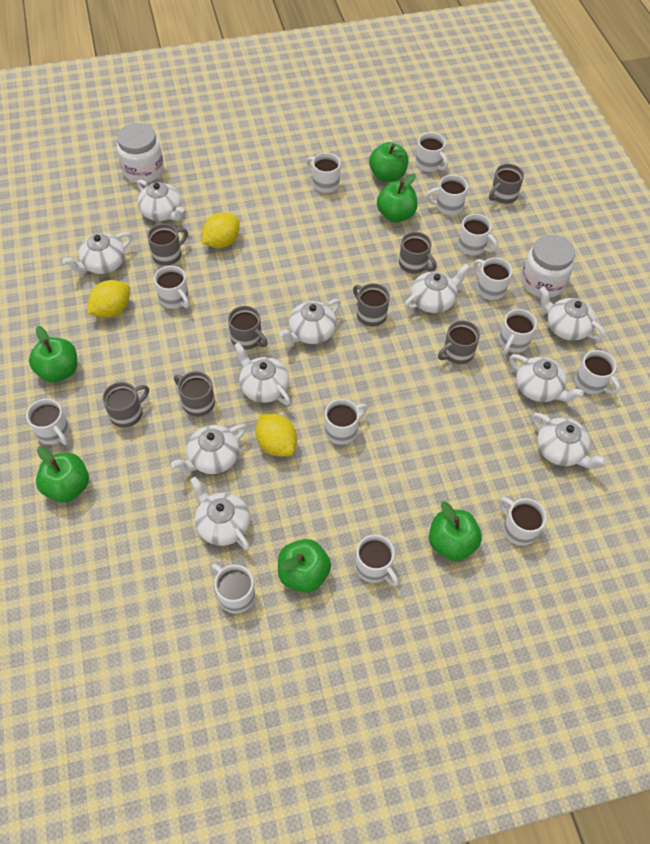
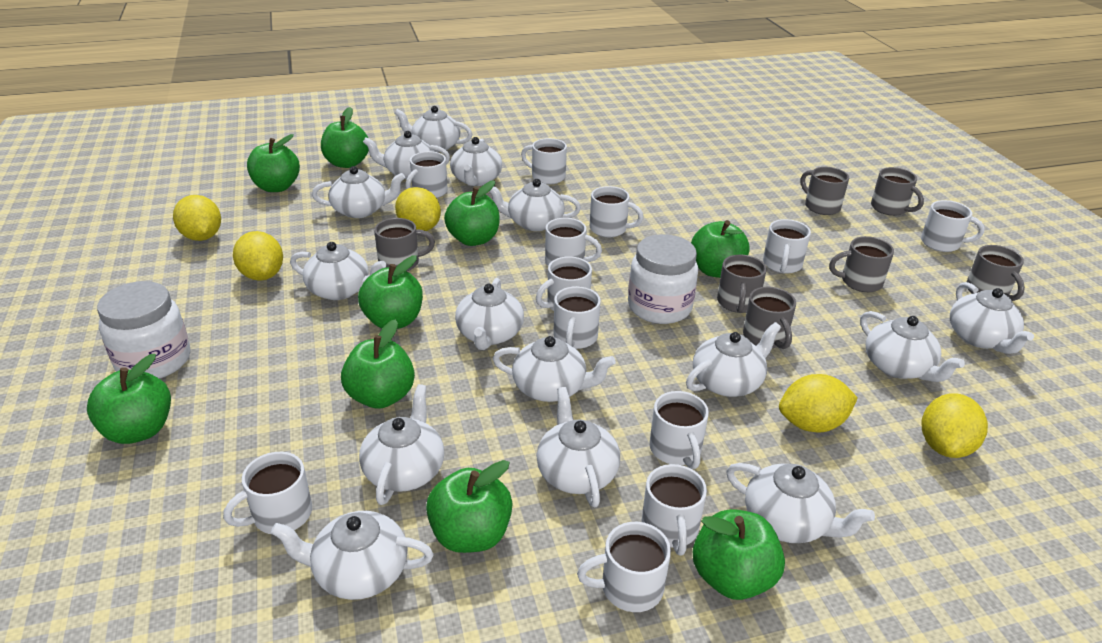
green apple: [29,326,77,383] [36,447,89,502] [278,539,331,593] [369,142,409,182] [377,174,417,222] [429,501,482,561] = 6 -> [87,354,171,444] [247,134,300,192] [321,107,369,168] [341,319,415,409] [358,256,423,329] [426,460,513,553] [444,180,500,246] [691,220,750,278] [693,509,785,600] = 9
grey mug: [102,382,149,428] [147,224,188,266] [174,371,215,417] [228,306,268,350] [353,283,390,327] [399,232,437,274] [438,320,480,364] [489,164,524,204] = 8 -> [374,218,435,271] [717,254,767,313] [743,287,796,349] [801,167,849,215] [829,236,894,292] [871,167,924,216] [967,245,1025,301] = 7
white mug: [26,399,70,445] [154,266,189,309] [211,564,255,614] [306,153,341,193] [325,399,367,445] [355,535,399,586] [415,132,448,172] [426,175,468,215] [458,214,498,255] [473,258,512,300] [499,309,537,354] [499,497,547,546] [575,350,620,394] = 13 -> [223,452,312,534] [405,151,448,198] [521,138,567,184] [536,256,592,311] [545,218,602,266] [553,286,601,349] [577,522,671,612] [590,186,644,237] [642,464,707,555] [650,391,709,469] [763,219,811,274] [921,200,985,252] = 12
white teapot: [62,232,132,274] [137,180,184,221] [171,424,247,474] [190,477,250,550] [234,342,291,405] [279,299,341,344] [404,264,470,313] [509,354,584,402] [532,413,606,468] [539,287,605,341] = 10 -> [271,511,434,600] [290,242,386,300] [312,166,405,218] [359,384,444,505] [363,131,450,179] [395,106,472,152] [450,137,502,186] [455,278,524,350] [489,179,581,231] [493,336,616,402] [536,387,620,507] [686,322,781,397] [726,463,875,543] [860,311,965,382] [950,282,1034,354] = 15
yellow lemon: [87,280,130,318] [202,212,240,248] [256,414,297,457] = 3 -> [173,195,221,241] [233,231,283,281] [395,187,441,231] [779,374,858,433] [922,393,988,458] = 5

